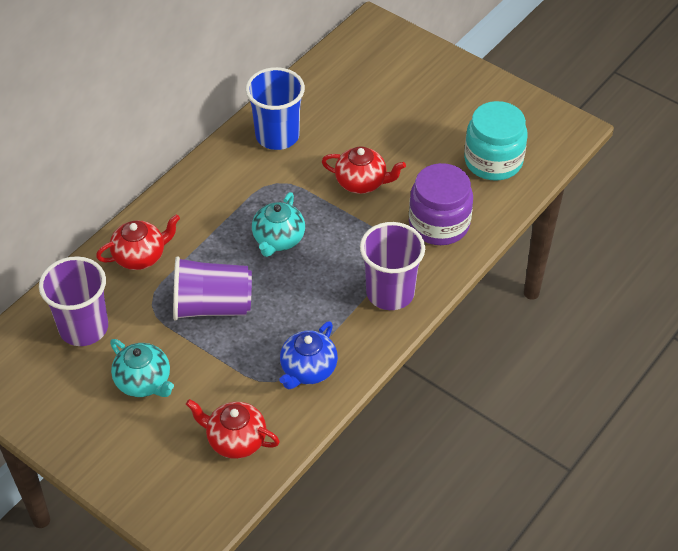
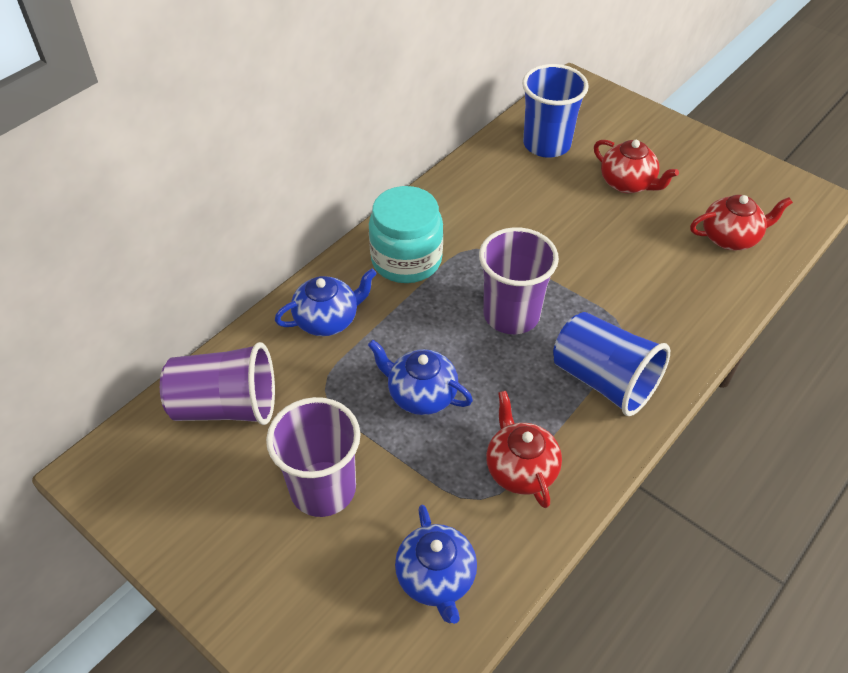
blue cup: [246,67,305,150] = 1 -> [522,64,589,158] [553,312,670,416] = 2
blue teapot: [279,321,338,390] = 1 -> [275,268,377,336] [368,340,473,415] [395,505,477,624] = 3
purple jar: [409,163,473,245] = 1 -> none = 0
turquoise teapot: [110,339,174,397] [252,192,305,257] = 2 -> none = 0

